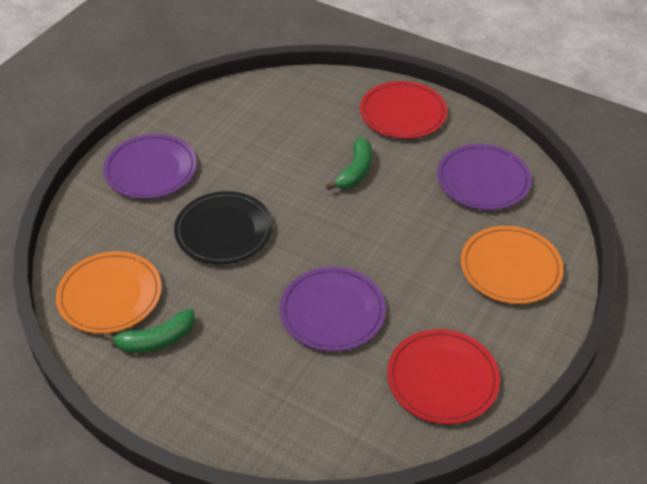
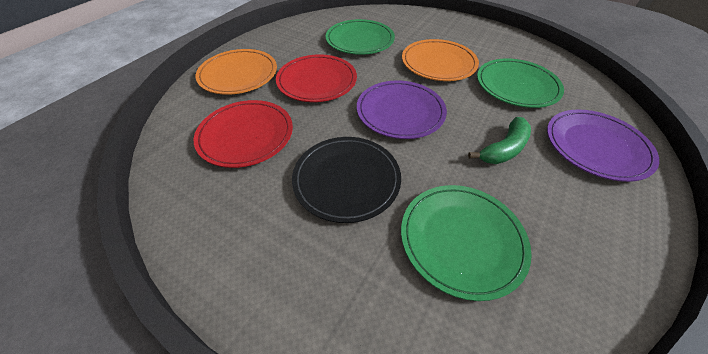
green banana: [104,309,195,353] [326,138,372,190] = 2 -> [468,117,531,164] = 1
green plate: none = 0 -> [326,19,395,55] [401,185,532,301] [477,58,564,108] = 3
purple plate: [103,134,197,199] [280,267,386,352] [437,144,531,210] = 3 -> [357,81,447,139] [547,110,659,182] = 2

